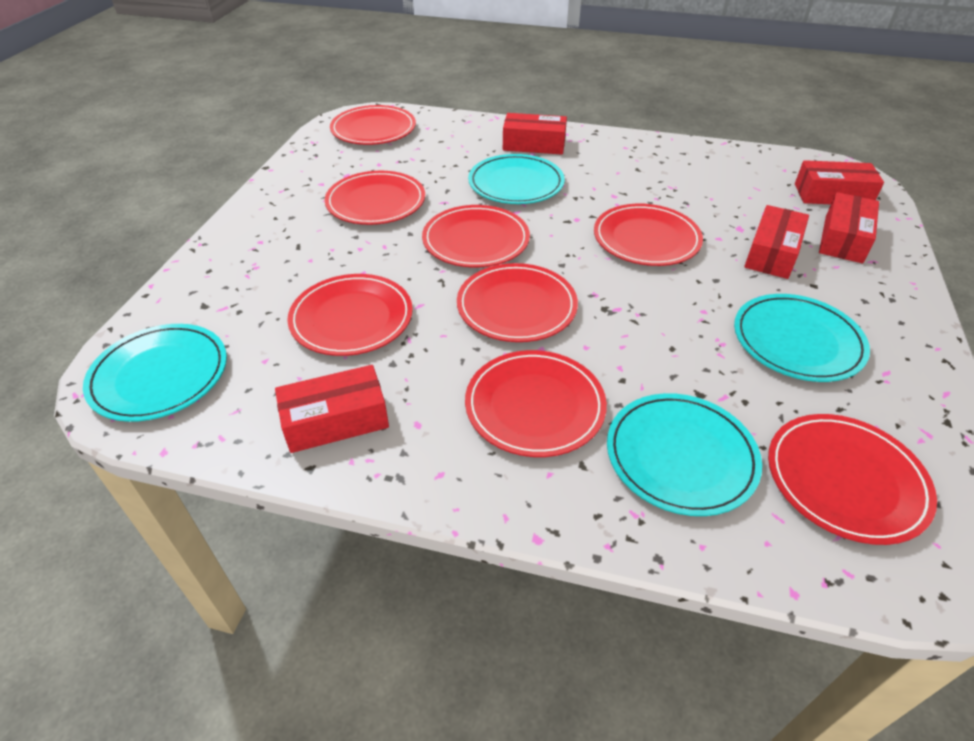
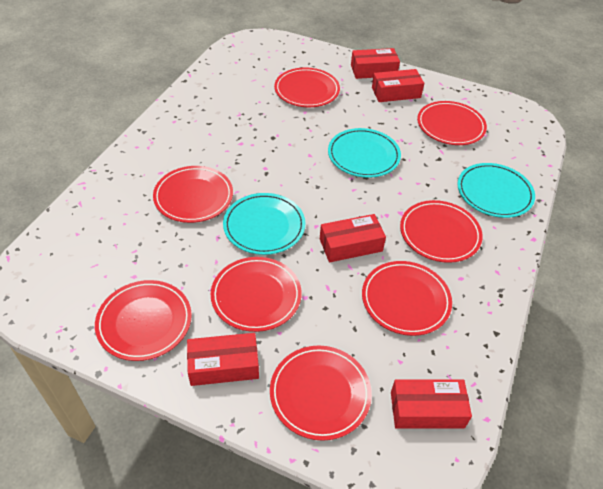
turquoise plate: [83,324,227,422] [468,154,565,204] [607,393,762,516] [734,294,870,382] = 4 -> [223,193,306,255] [328,128,401,178] [457,163,535,218] = 3

